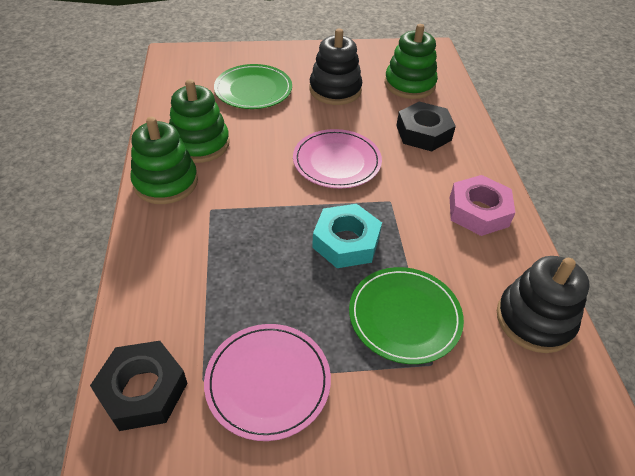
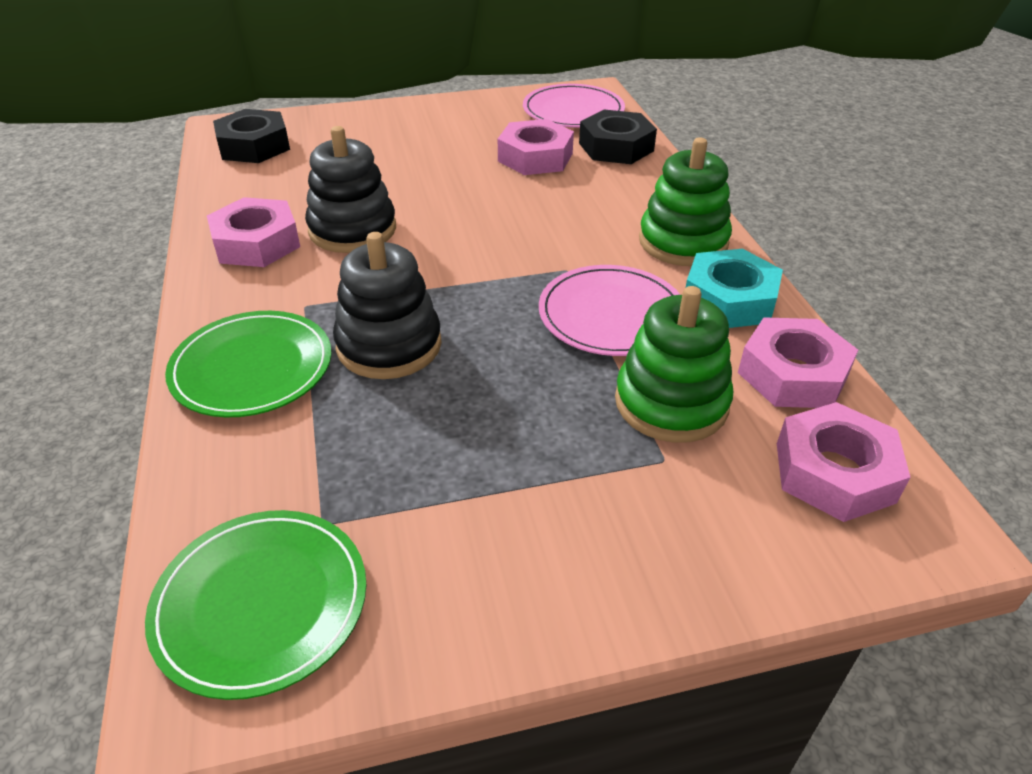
green stacking toy: [131,117,198,204] [169,79,229,163] [385,24,438,99] = 3 -> [615,286,733,443] [639,137,732,266] = 2
pink nut: [450,175,516,236] = 1 -> [207,197,300,267] [498,119,574,175] [738,317,858,408] [777,402,910,522] = 4

